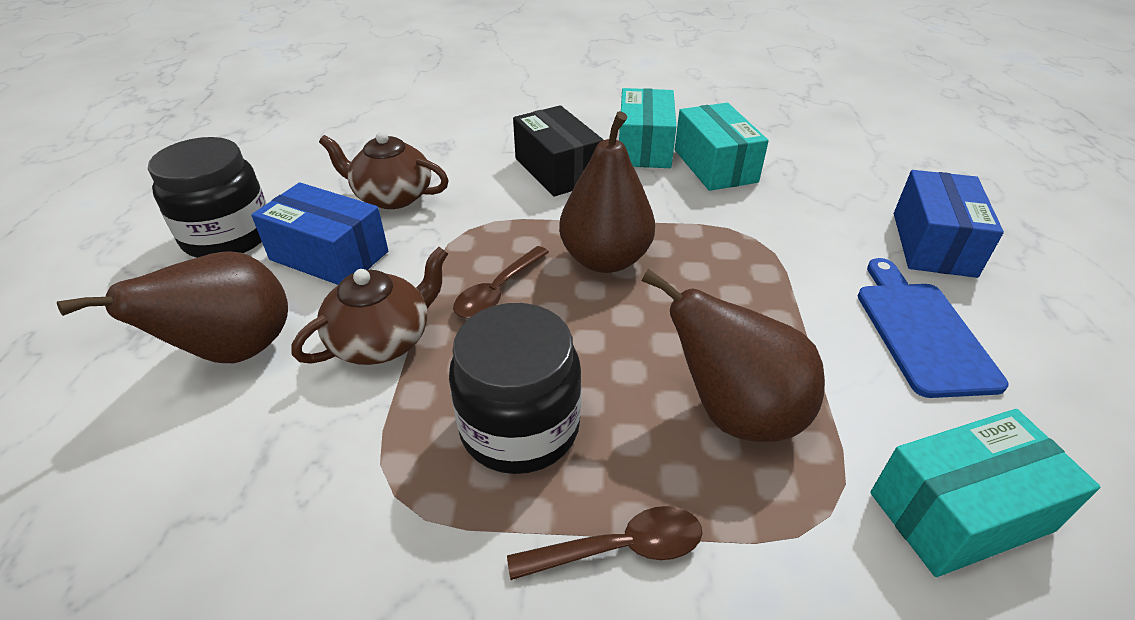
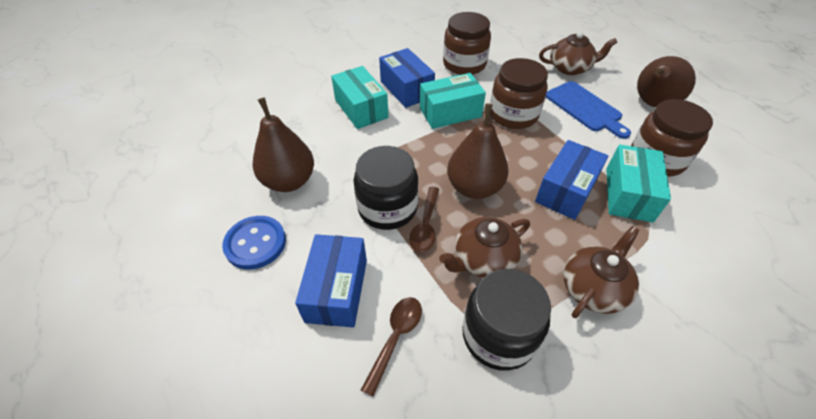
black box: [513,105,603,197] = 1 -> none = 0
blue box: [252,182,388,285] [894,170,1004,278] = 2 -> [295,234,367,327] [379,48,435,108] [535,140,608,220] = 3
blue button: none = 0 -> [222,216,286,270] = 1
brown jar: none = 0 -> [443,12,491,75] [490,58,548,129] [631,99,713,176] = 3
brown teapot: [291,247,448,365] [319,132,449,209] = 2 -> [439,217,530,278] [539,32,617,75] [563,226,639,318] = 3

